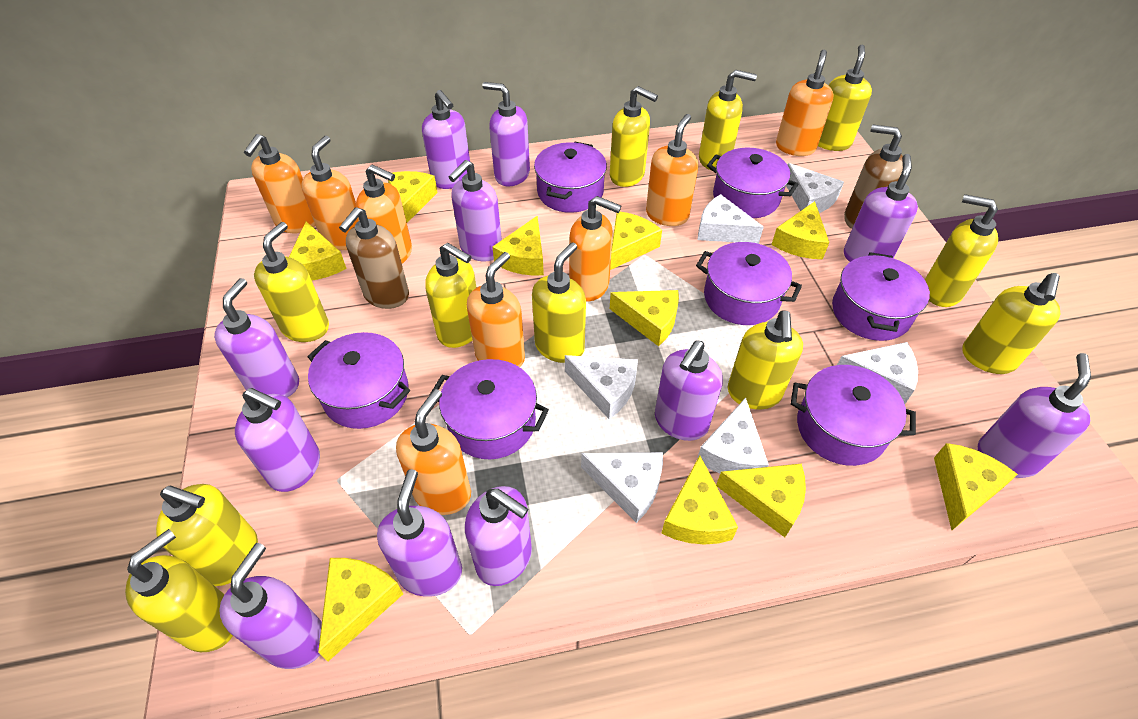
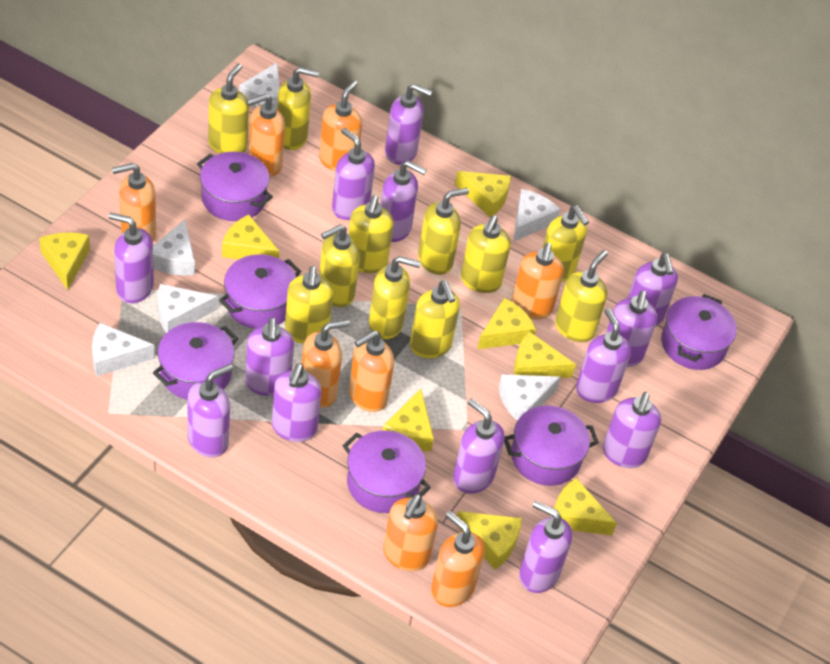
brown soap dispenser: [339,207,409,309] [844,124,903,229] = 2 -> none = 0
purple pot: [307,332,410,429] [430,359,549,459] [534,142,607,213] [696,242,802,325] [707,148,799,218] [791,365,916,466] [832,252,930,341] = 7 -> [153,322,239,400] [197,152,273,221] [219,254,301,329] [342,430,431,513] [504,405,599,486] [661,294,737,370] = 6
purple soap dispenser: [214,278,299,397] [219,543,322,669] [235,388,320,492] [377,469,462,597] [422,90,470,189] [449,160,502,261] [465,486,532,586] [482,82,530,186] [655,340,723,441] [844,154,918,262] [978,353,1091,478] = 11 -> [109,213,154,303] [187,364,233,458] [245,318,294,396] [272,363,322,442] [332,128,375,220] [381,160,426,242] [385,83,432,165] [453,398,505,493] [519,501,572,593] [576,308,631,403] [603,392,661,468] [606,291,657,367] [628,253,678,327] = 13
yellow cheese: [289,222,347,280] [318,558,403,661] [388,171,438,223] [492,216,544,275] [610,212,662,270] [610,290,679,346] [661,455,738,545] [716,464,806,537] [771,201,829,259] [934,443,1018,530] = 10 -> [39,232,90,290] [222,214,280,259] [382,389,434,451] [455,171,511,217] [457,511,522,570] [477,298,536,349] [514,331,576,378] [551,478,617,535] = 8

